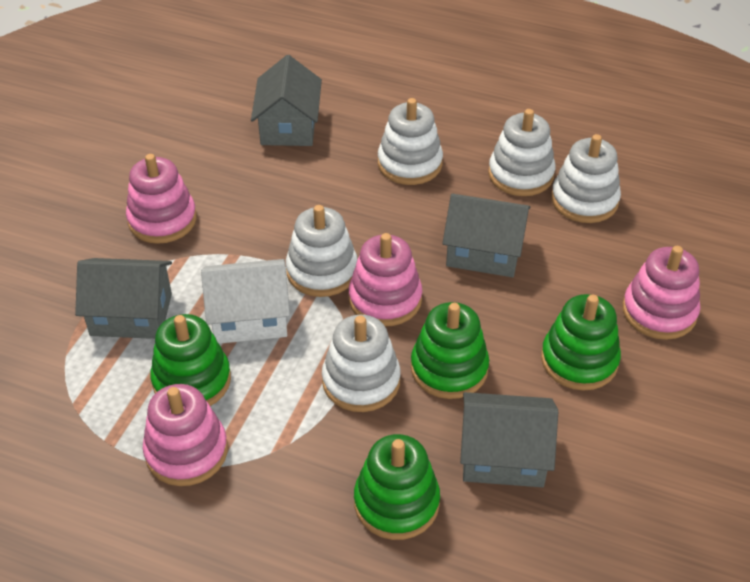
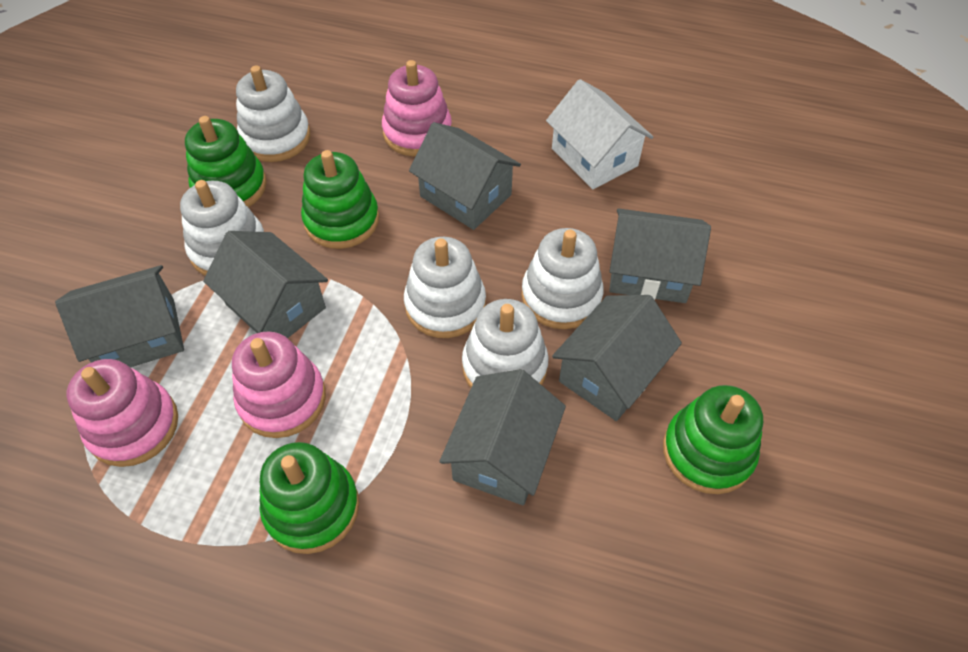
grey house: [75,258,172,339] [251,55,322,146] [442,194,530,277] [460,392,558,487] = 4 -> [55,265,184,367] [203,231,328,338] [409,122,521,230] [439,369,566,505] [552,295,682,421] [609,208,711,303] = 6
pink stacking toy: [126,154,197,244] [143,384,228,486] [349,233,422,326] [622,246,700,340] = 4 -> [67,359,178,467] [232,331,326,438] [382,60,452,157] = 3

